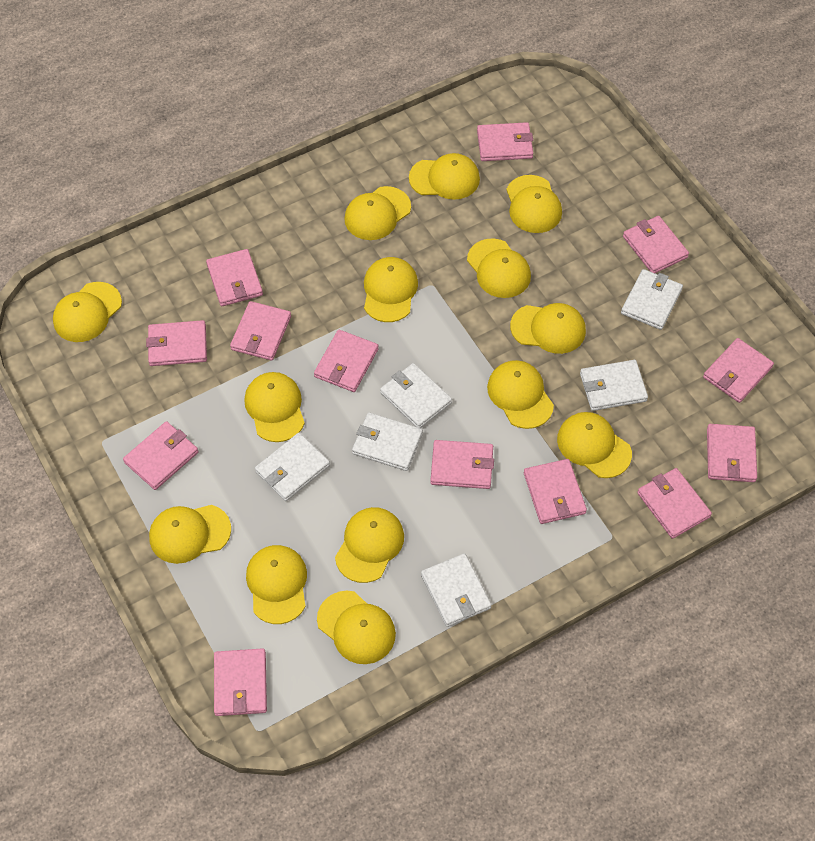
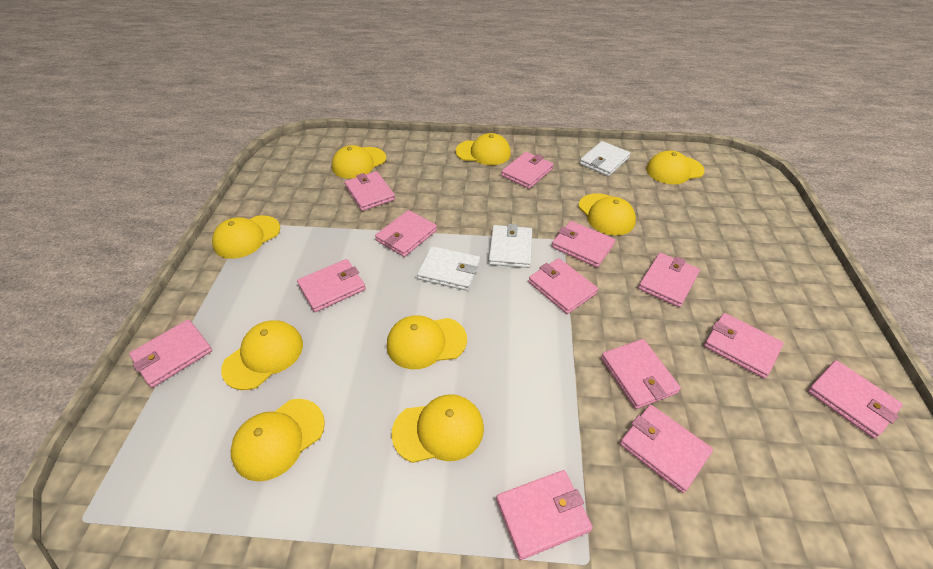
white wallet: [255,433,330,501] [352,412,423,471] [380,363,452,428] [421,553,491,627] [580,360,648,411] [621,269,683,330] = 6 -> [417,246,480,291] [489,224,532,268] [580,141,630,176] = 3
yellow cap: [53,282,122,342] [149,505,231,564] [244,372,305,442] [246,545,307,624] [317,591,396,664] [335,507,404,583] [344,186,411,240] [364,257,418,322] [409,153,480,200] [467,238,531,298] [487,360,554,429] [506,175,562,233] [510,303,586,354] [557,412,632,478] = 14 -> [212,215,280,259] [221,320,303,390] [231,399,325,481] [332,145,386,179] [387,315,467,369] [392,394,484,463] [456,133,511,165] [578,193,636,235] [646,150,705,184] = 9

